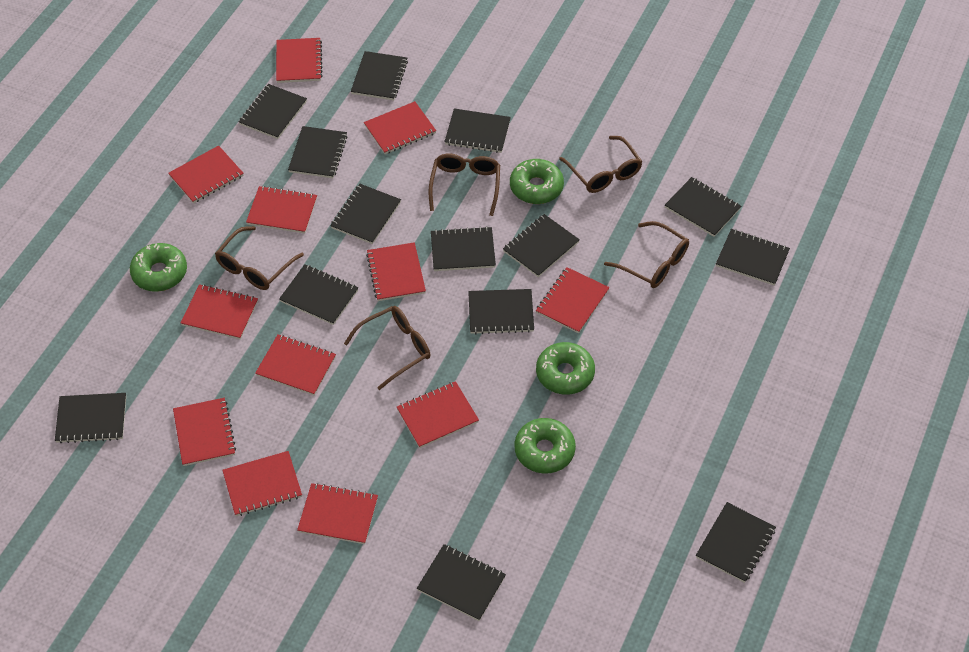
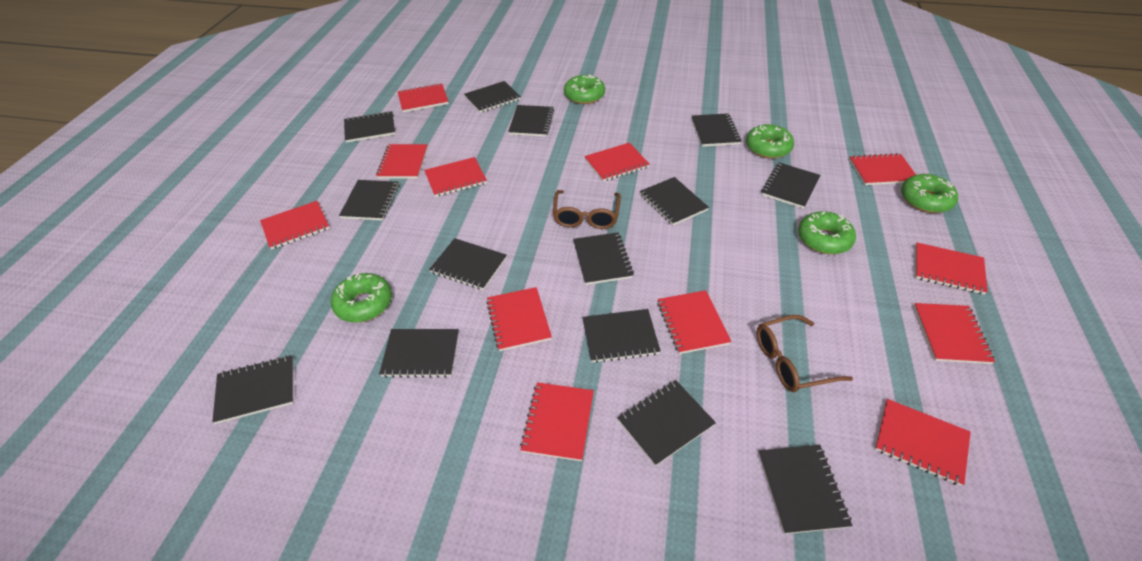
brown glasses: [215,226,304,290] [344,306,430,390] [429,153,500,216] [559,136,643,193] [604,221,689,288] = 5 -> [553,190,621,229] [756,315,853,392] = 2
green donut: [130,243,187,292] [510,159,564,204] [515,418,576,473] [536,342,595,395] = 4 -> [331,273,392,323] [564,75,605,104] [746,124,794,158] [798,211,856,254] [901,174,958,213] = 5

